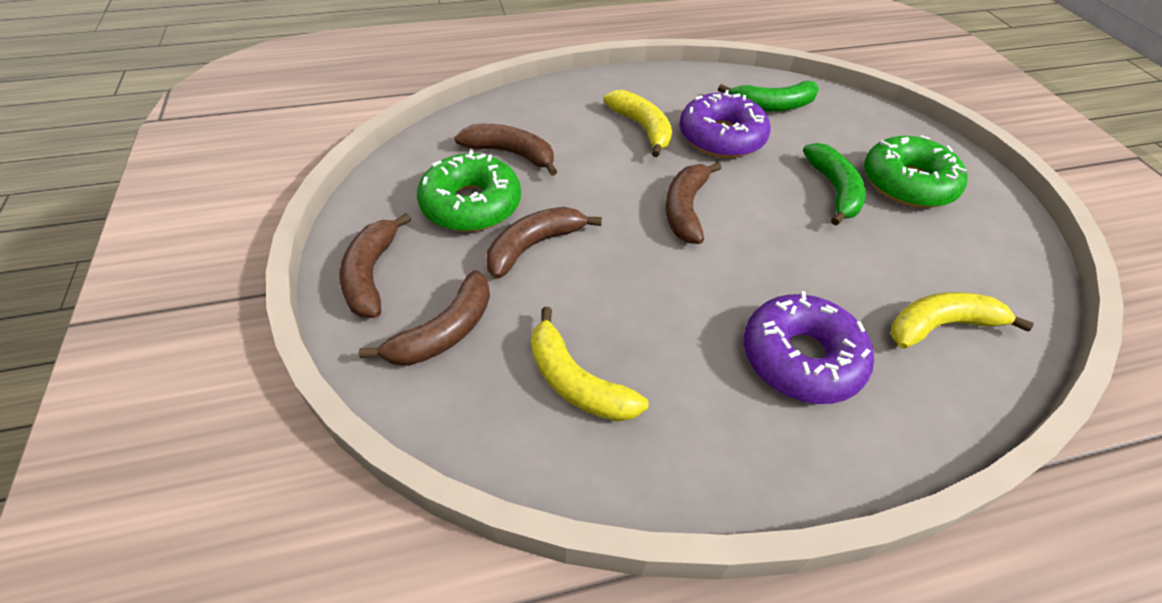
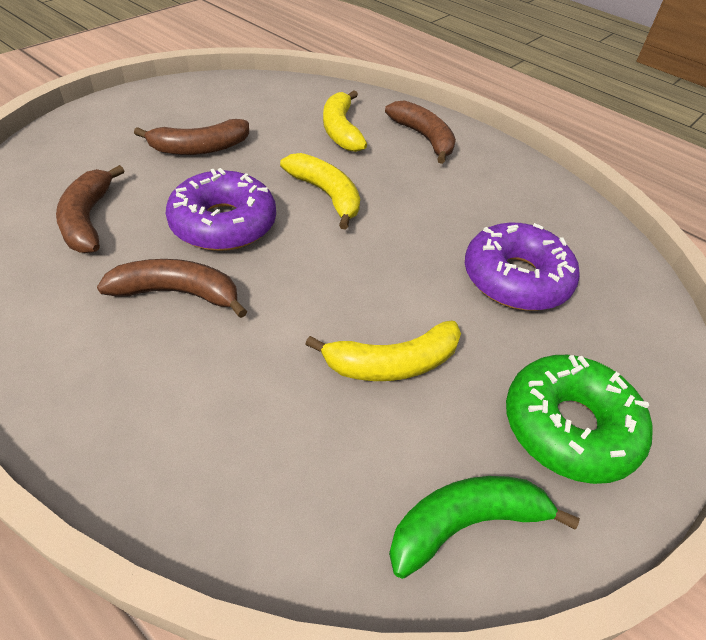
brown banana: [339,213,411,318] [359,270,490,366] [455,124,558,176] [487,207,602,279] [665,162,722,244] = 5 -> [56,165,124,253] [97,259,247,318] [134,119,249,155] [385,100,456,164] = 4
green banana: [718,81,819,112] [803,143,866,226] = 2 -> [389,476,580,579] = 1
green donut: [417,150,521,232] [864,135,968,208] = 2 -> [506,355,653,484] = 1

